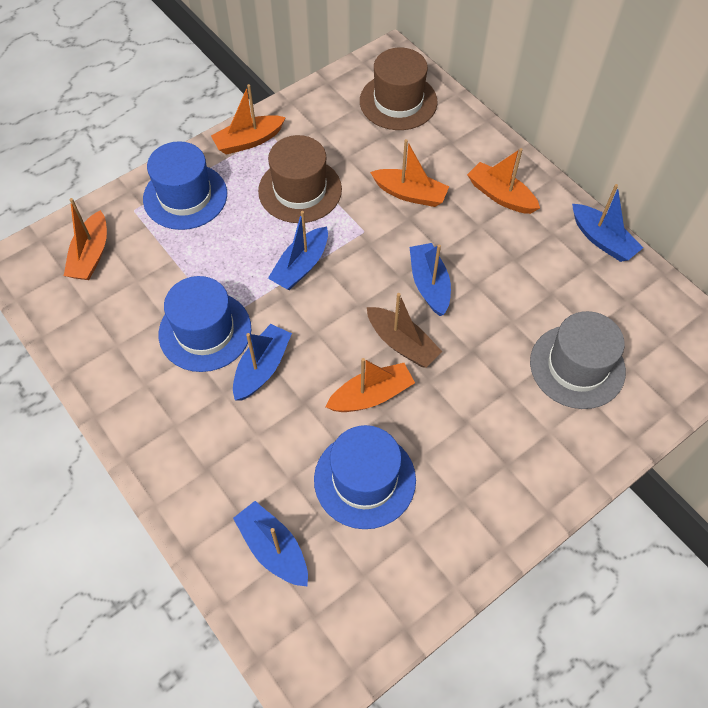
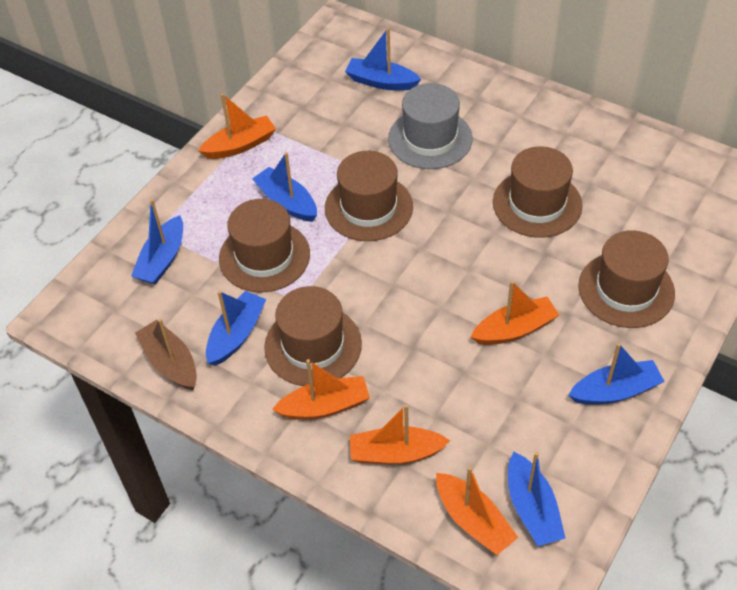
blue boat: [233,324,292,400] [233,501,308,586] [268,211,328,290] [409,243,451,316] [572,184,643,262] = 5 -> [131,199,183,285] [206,291,267,366] [252,152,317,222] [345,28,421,91] [508,452,566,546] [569,343,665,405] = 6
blue hat: [143,141,227,230] [159,276,251,372] [314,425,416,529] = 3 -> none = 0
brown hat: [258,135,342,223] [360,48,438,130] = 2 -> [219,199,310,293] [264,286,362,386] [325,151,413,241] [493,146,582,238] [578,230,675,328] = 5

